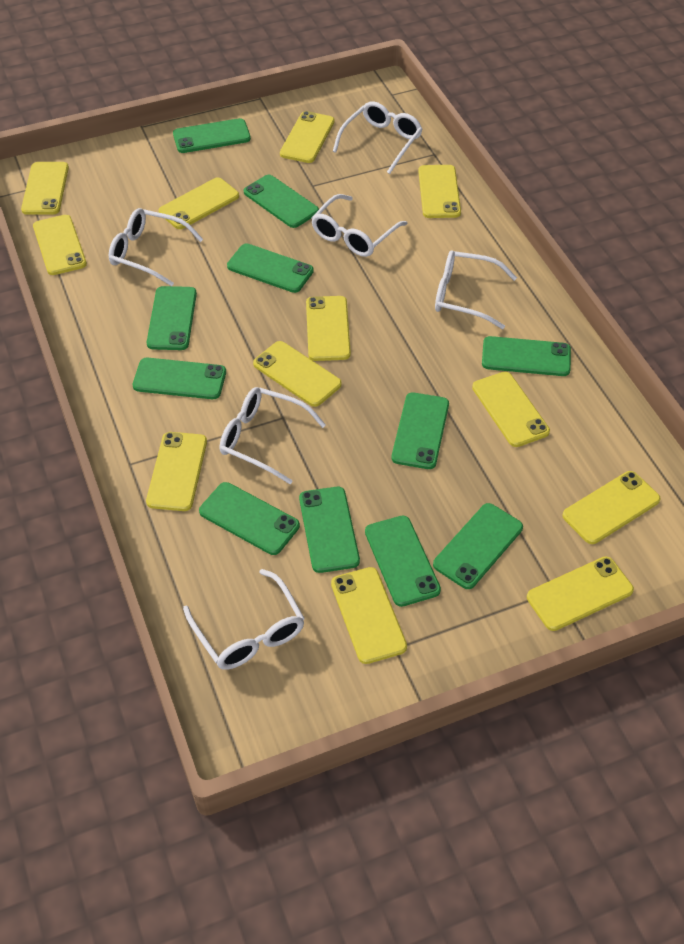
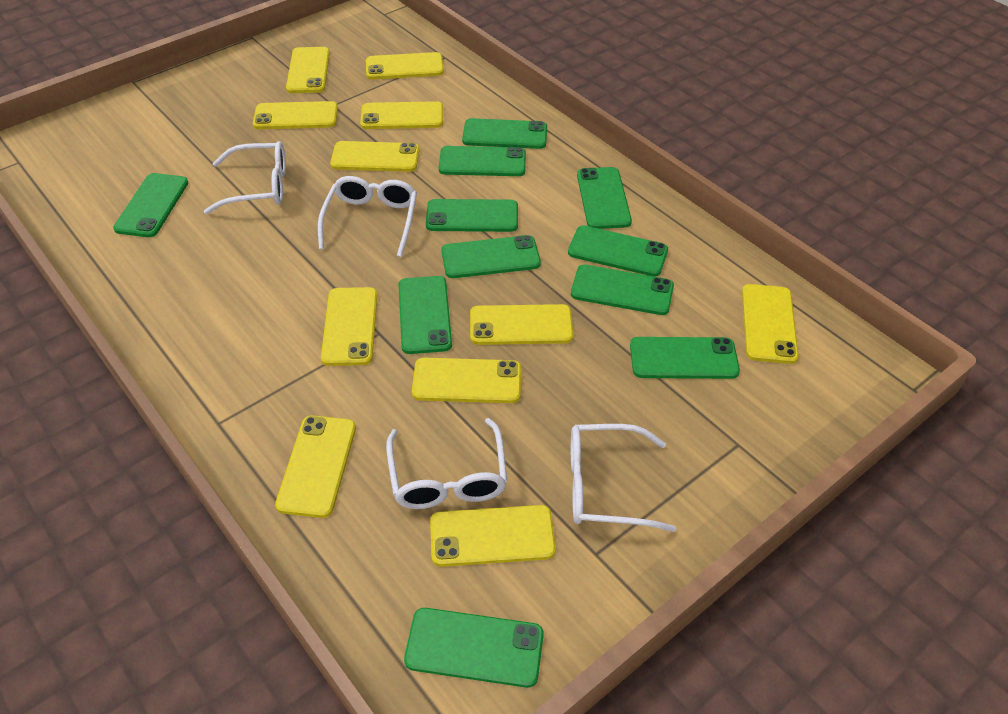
white glasses: [109,208,203,286] [183,569,305,670] [220,387,326,484] [312,194,408,257] [333,101,422,174] [435,250,517,329] = 6 -> [204,141,286,214] [318,176,417,257] [386,418,507,509] [571,424,676,532] = 4
yellow phone: [21,162,69,215] [33,215,87,275] [146,432,207,511] [159,177,239,229] [253,341,342,407] [280,111,335,163] [306,296,351,361] [331,567,407,664] [418,165,461,218] [472,372,550,447] [527,556,634,631] [562,471,661,544] = 12 -> [253,101,338,129] [275,415,356,518] [286,47,330,93] [321,287,377,366] [330,141,420,172] [360,101,443,129] [366,52,444,80] [412,358,521,403] [430,505,556,567] [470,304,573,345] [742,284,799,364] = 11

